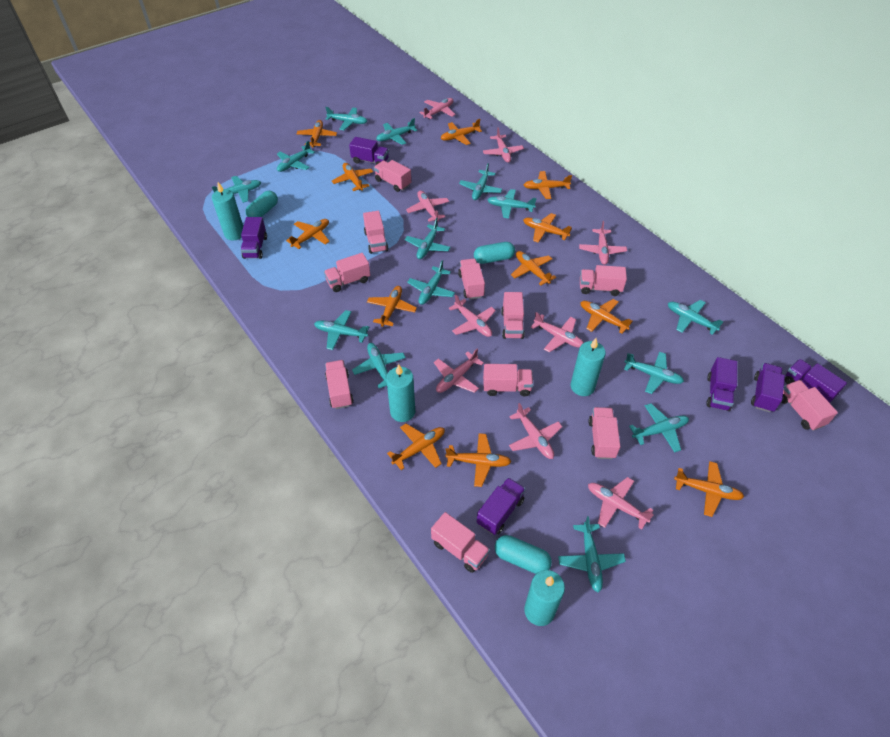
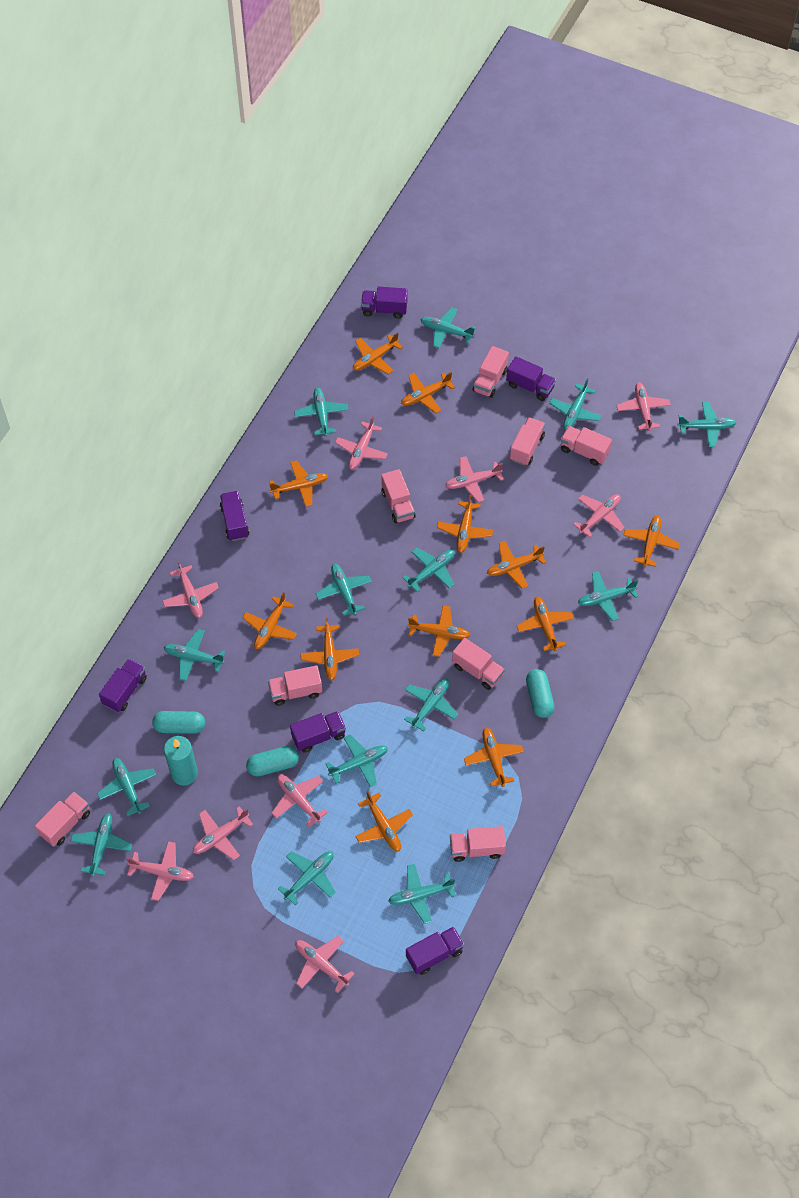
pink truck: [324,253,370,292] [325,360,354,409] [363,211,388,254] [374,160,411,192] [431,512,490,573] [458,258,485,299] [483,364,533,396] [501,292,525,339] [580,265,627,296] [588,407,621,459] [781,380,838,431] = 11 -> [35,792,90,846] [268,665,322,706] [381,469,416,523] [450,826,506,862] [452,638,505,690] [473,346,509,398] [510,417,545,466] [560,426,612,466] = 8
turquoise candle: [212,182,243,240] [386,364,415,422] [524,570,565,626] [571,338,606,396] = 4 -> [164,736,198,786] = 1

